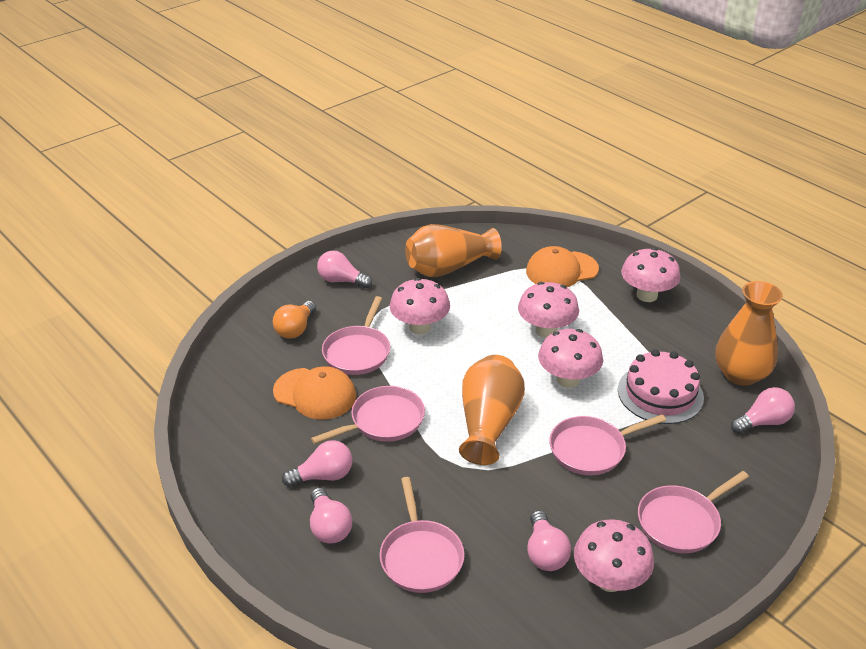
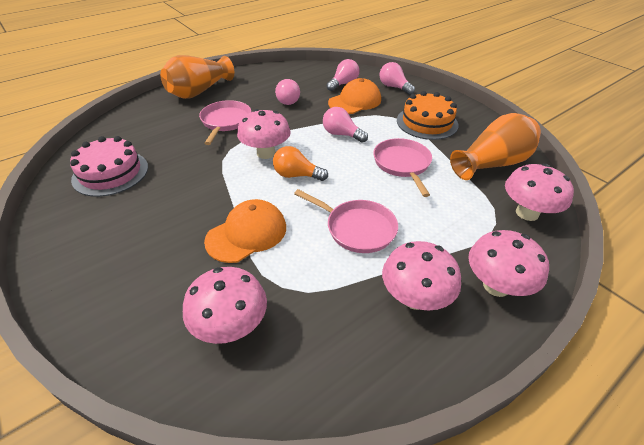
orange cake: none = 0 -> [397,91,459,140] = 1
orange vase: [405,224,502,277] [459,355,525,465] [715,281,783,386] = 3 -> [160,55,234,99] [450,113,541,180] = 2
pink light bulb: [282,440,352,487] [310,488,352,543] [317,250,372,288] [527,510,571,571] [731,387,795,434] = 5 -> [275,79,300,105] [323,107,368,143] [326,59,360,91] [379,62,415,95] = 4
pink pan: [311,386,425,444] [322,296,390,375] [379,477,465,593] [549,414,666,475] [638,471,749,553] = 5 -> [199,100,251,145] [294,189,398,253] [373,138,432,197] = 3

